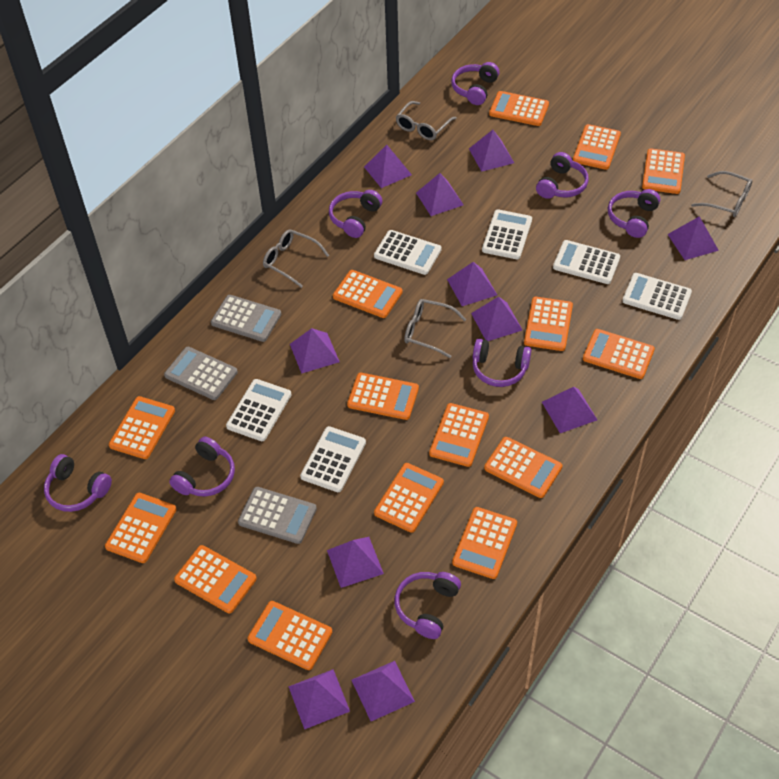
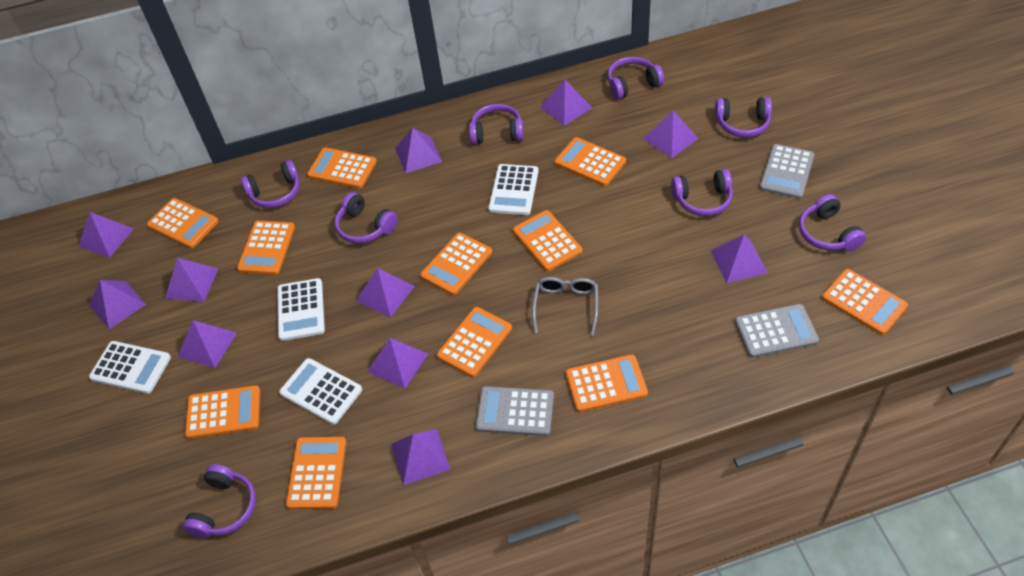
grey glasses: [263,229,329,288] [396,101,457,140] [404,299,466,358] [691,171,752,217] = 4 -> [532,277,598,336] = 1
orange calculator: [105,493,176,563] [109,396,175,459] [174,545,257,613] [248,601,332,670] [333,270,403,318] [347,373,419,420] [374,463,444,533] [429,403,489,467] [452,507,517,579] [484,437,562,498] [489,91,549,126] [524,297,573,351] [573,124,621,170] [583,329,655,379] [642,148,685,194] = 15 -> [147,198,219,248] [185,385,260,439] [237,221,295,275] [286,437,346,509] [307,148,377,188] [420,232,492,295] [437,307,512,377] [513,210,582,271] [555,137,626,186] [566,354,648,412] [822,269,908,335] = 11
white calculator: [226,379,291,441] [300,426,366,492] [374,230,441,275] [482,209,532,259] [553,240,620,284] [622,273,692,320] = 6 -> [89,341,171,394] [277,278,325,341] [279,358,362,424] [488,164,539,215] = 4

